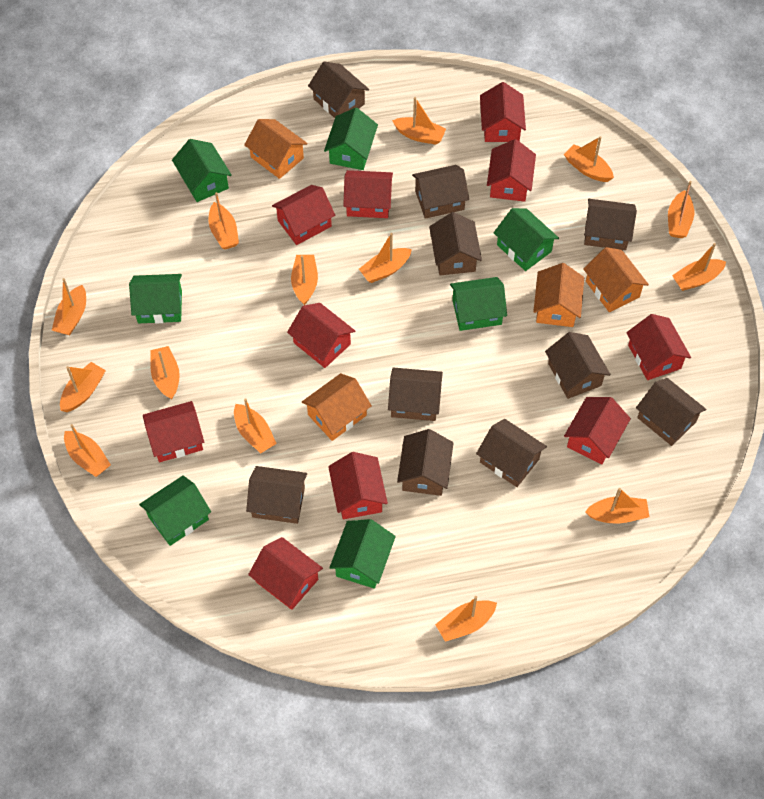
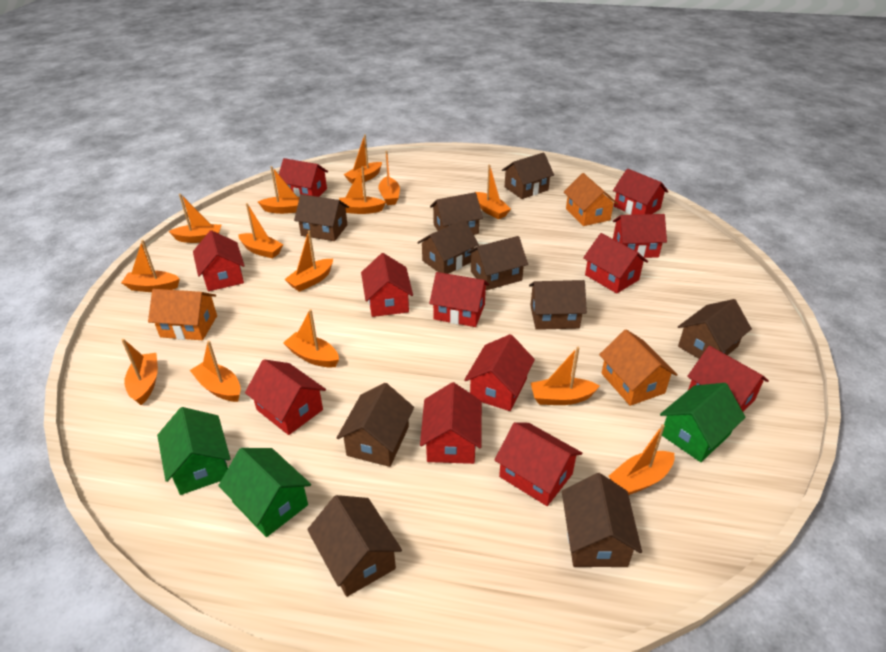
green house: [129,274,182,324] [139,475,211,546] [172,139,232,202] [324,108,378,170] [329,519,396,589] [450,277,507,331] [494,208,559,271] = 7 -> [157,407,231,495] [218,448,311,537] [660,383,746,462] = 3
orange house: [244,119,308,179] [302,373,372,441] [533,263,584,327] [583,247,649,312] = 4 -> [148,289,217,340] [564,173,618,226] [599,329,678,406] = 3
red house: [143,401,204,462] [248,537,323,610] [272,185,335,245] [287,303,355,368] [328,452,388,519] [343,170,393,218] [480,82,526,142] [487,139,536,202] [564,397,631,464] [626,314,691,380] = 10 -> [193,230,245,291] [245,359,326,435] [279,158,328,197] [361,253,413,317] [420,382,482,464] [429,272,489,327] [464,334,535,411] [495,422,582,506] [583,233,648,293] [613,168,669,215] [613,214,667,258] [687,346,769,411] = 12

